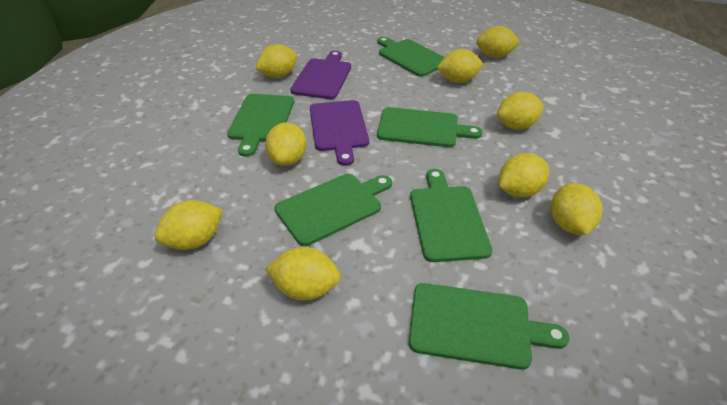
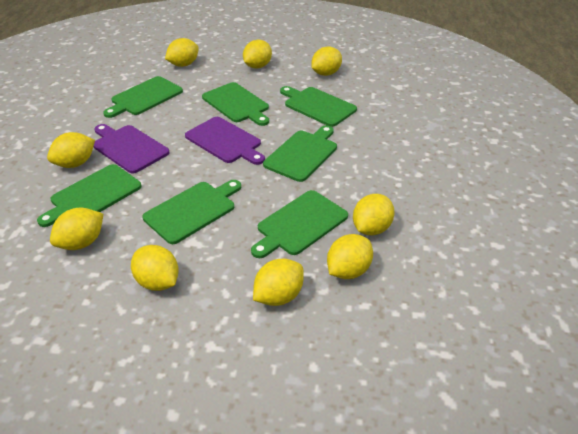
green cutting board: [227,94,294,157] [275,174,392,246] [377,37,444,77] [377,107,482,147] [409,283,569,370] [410,169,492,262] = 6 -> [37,164,142,227] [103,76,183,118] [142,180,241,244] [202,82,269,126] [251,190,348,258] [263,125,337,182] [280,86,357,127] = 7

